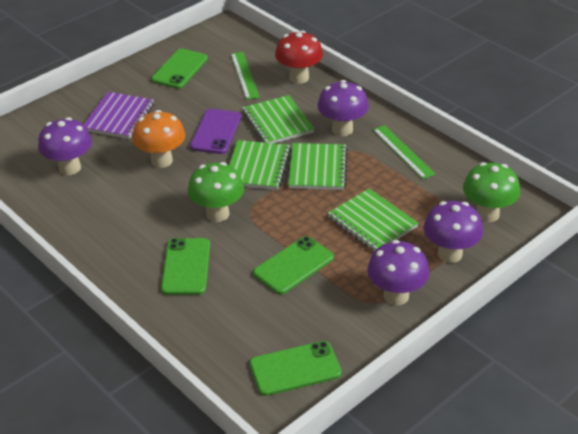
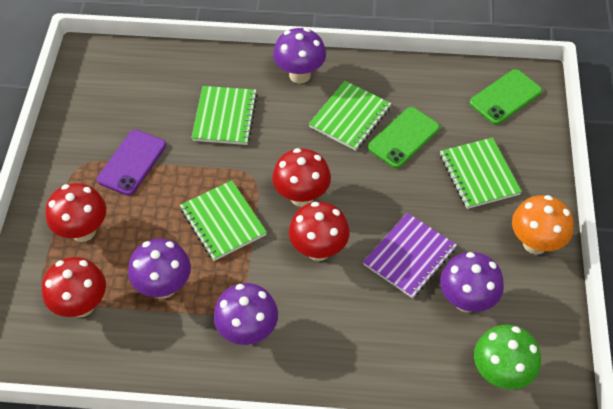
green mushroom: [188,162,244,222] [463,162,520,222] = 2 -> [474,325,541,390] = 1
green phone: [151,49,208,89] [161,238,210,295] [250,341,342,396] [253,236,334,295] = 4 -> [368,107,440,169] [470,69,542,125] = 2
green ruler: [231,52,260,100] [373,125,436,179] = 2 -> none = 0
red mushroom: [275,30,323,84] = 1 -> [42,257,106,317] [46,183,106,242] [272,148,331,207] [289,202,350,261] = 4

